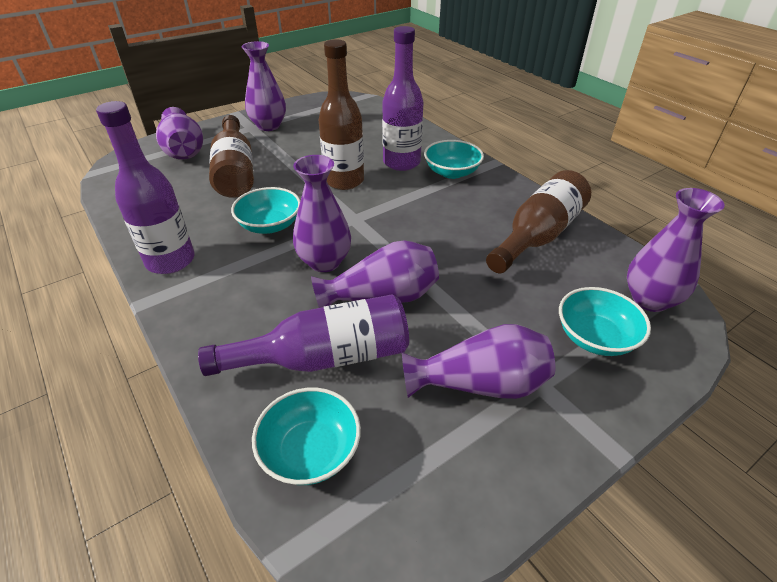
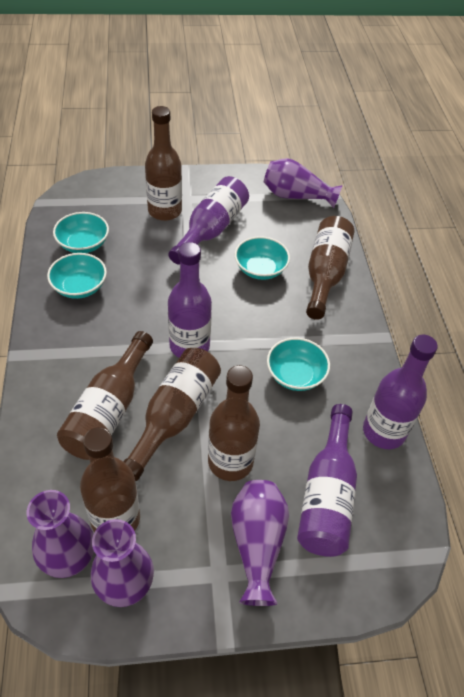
brown bottle: [209,115,254,198] [319,39,364,190] [486,170,591,273] = 3 -> [57,331,153,460] [80,427,140,532] [123,348,221,481] [145,106,182,221] [208,365,260,481] [306,216,354,320] = 6
purple bottle: [96,101,195,274] [198,295,409,376] [382,26,423,171] = 3 -> [168,176,249,265] [168,242,212,358] [297,404,357,557] [363,334,438,449] = 4
purple vase: [156,107,203,160] [242,41,286,131] [293,155,351,272] [311,240,439,308] [402,324,555,399] [627,188,725,312] = 6 -> [27,490,94,578] [91,519,154,607] [231,480,289,606] [264,158,342,208] = 4

